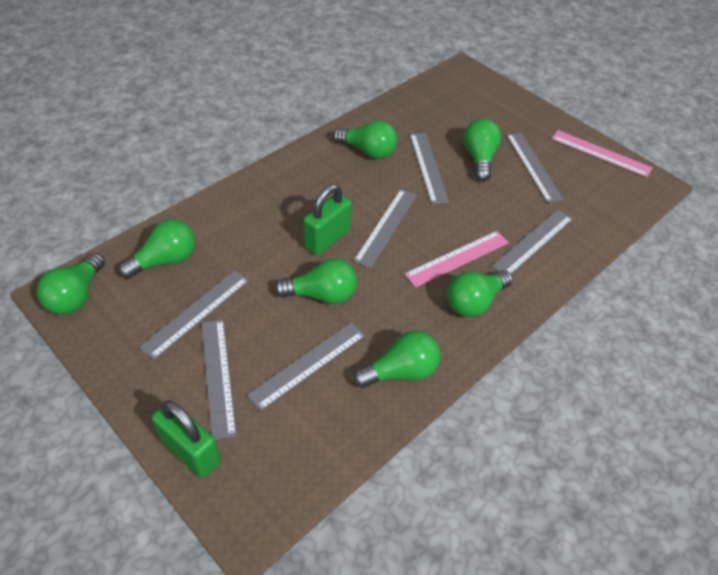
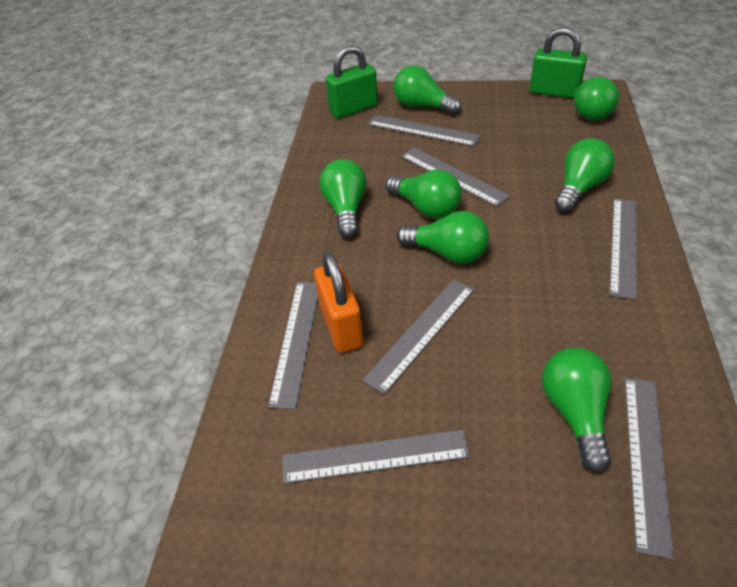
orange padlock: none = 0 -> [314,252,364,353] = 1
pink ruler: [404,231,509,288] [551,130,653,177] = 2 -> none = 0

